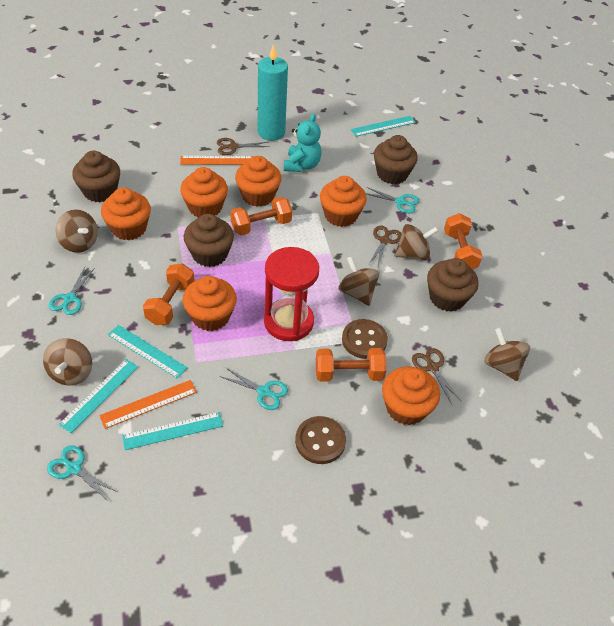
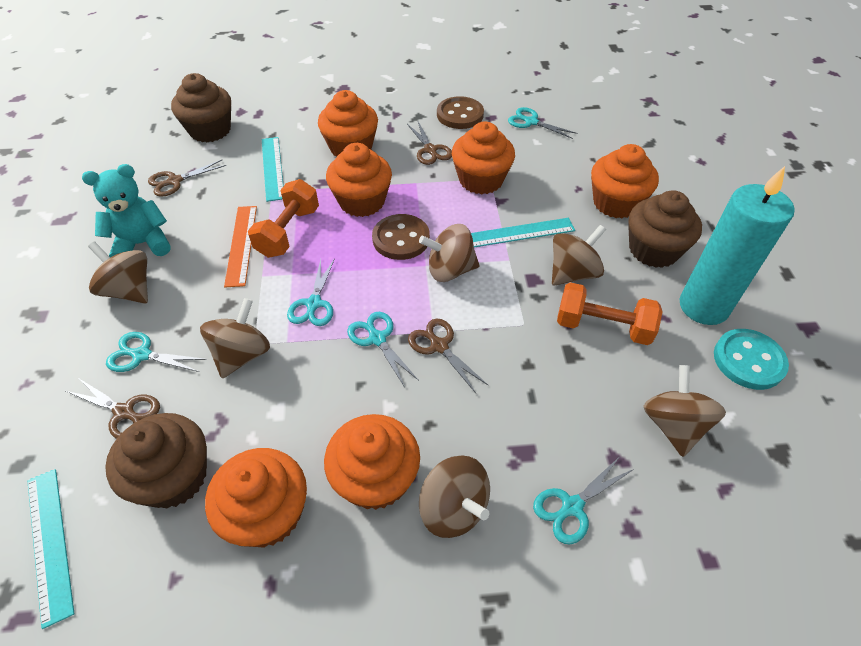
brown cupcake: [72,151,120,202] [184,214,234,267] [374,135,418,184] [427,258,478,312] = 4 -> [105,413,207,509] [171,73,231,142] [628,190,702,268] = 3
brown scissors: [217,138,270,155] [368,226,401,266] [412,348,462,404] = 3 -> [66,377,160,439] [148,160,226,197] [407,122,452,165] [408,319,489,393] = 4
brown spinning top: [43,338,92,386] [55,210,98,253] [338,256,379,306] [395,224,438,260] [484,328,530,381] = 5 -> [88,241,148,304] [200,298,270,378] [419,224,480,282] [419,456,490,538] [552,225,606,285] [643,365,726,457] = 6
orange dumbbell: [143,263,195,325] [230,197,292,235] [316,348,387,382] [444,213,483,269] = 4 -> [248,179,319,258] [557,282,663,345] = 2
orange ruler: [99,380,197,429] [180,156,253,165] = 2 -> [224,206,257,287] = 1
red hourglass: [264,247,319,341] = 1 -> none = 0
turquoise button: none = 0 -> [714,329,789,390] = 1
turquoise ruler: [58,359,138,433] [108,325,188,379] [122,412,223,450] [351,116,416,137] = 4 -> [27,469,75,629] [262,137,284,202] [471,218,575,247] = 3
turquoise scissors: [47,445,117,501] [49,267,95,315] [220,368,288,410] [366,187,419,213] = 4 -> [106,332,207,372] [287,258,335,326] [347,312,419,387] [508,107,577,139] [533,456,634,544] = 5

